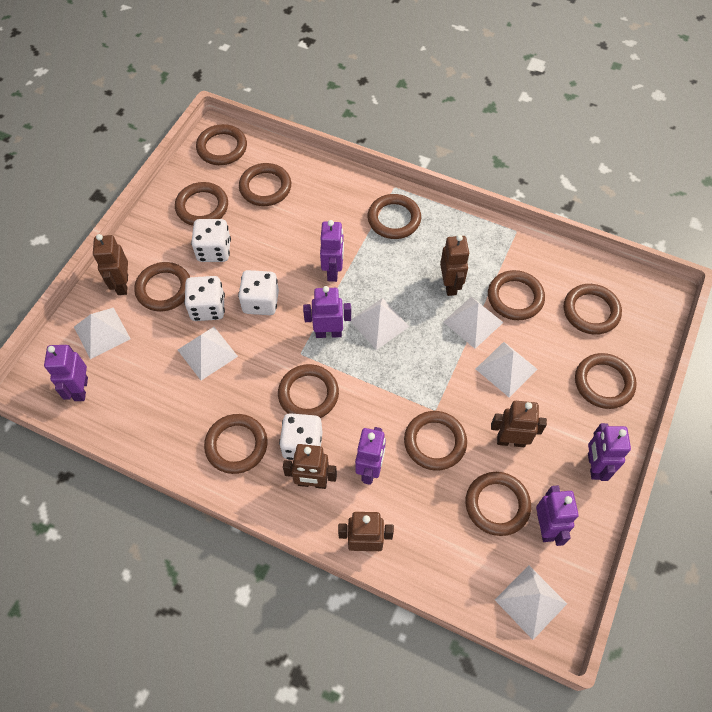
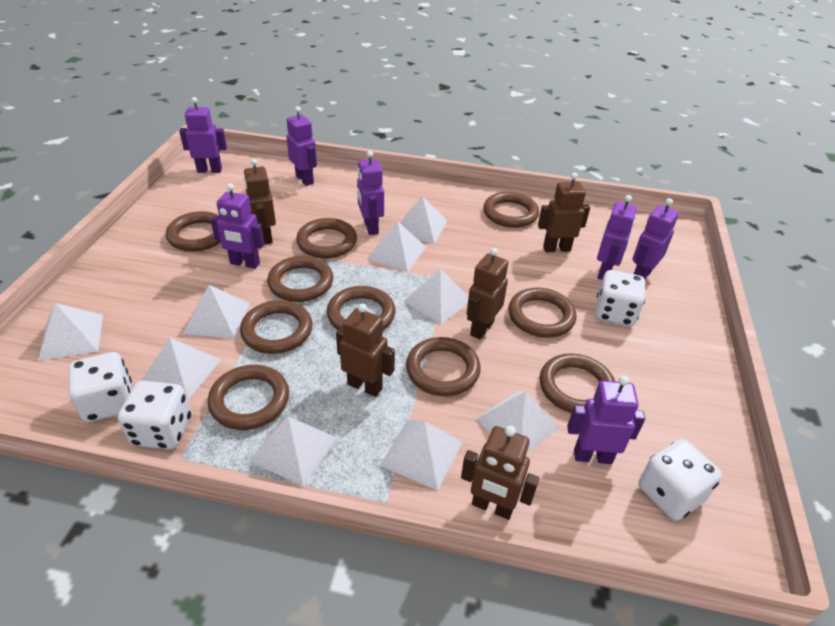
brown ring: [134,262,190,311] [175,182,228,226] [196,124,247,165] [204,414,268,474] [239,163,291,206] [278,364,339,418] [368,194,421,239] [404,411,467,471] [465,472,531,536] [488,270,545,320] [564,284,622,335] [575,353,637,409] = 12 -> [166,211,221,251] [208,365,289,430] [240,300,313,354] [267,256,333,302] [296,218,357,258] [327,286,395,330] [406,337,481,396] [483,192,539,228] [508,288,576,338] [540,353,615,413] = 10
purple robot: [44,345,88,401] [303,286,351,338] [320,220,344,282] [355,427,386,485] [536,485,579,546] [588,423,631,481] = 6 -> [179,97,227,173] [210,183,264,269] [286,106,317,186] [357,151,384,235] [567,376,645,464] [597,195,637,280] [632,198,679,279] = 7
white pyramid: [74,308,131,359] [178,327,238,380] [350,298,410,350] [443,297,504,349] [476,342,538,397] [495,566,567,640] = 6 -> [38,303,103,361] [141,338,221,400] [183,285,250,339] [249,416,337,486] [367,221,426,272] [380,420,462,491] [400,196,447,244] [404,268,469,325] [476,391,560,452] = 9

